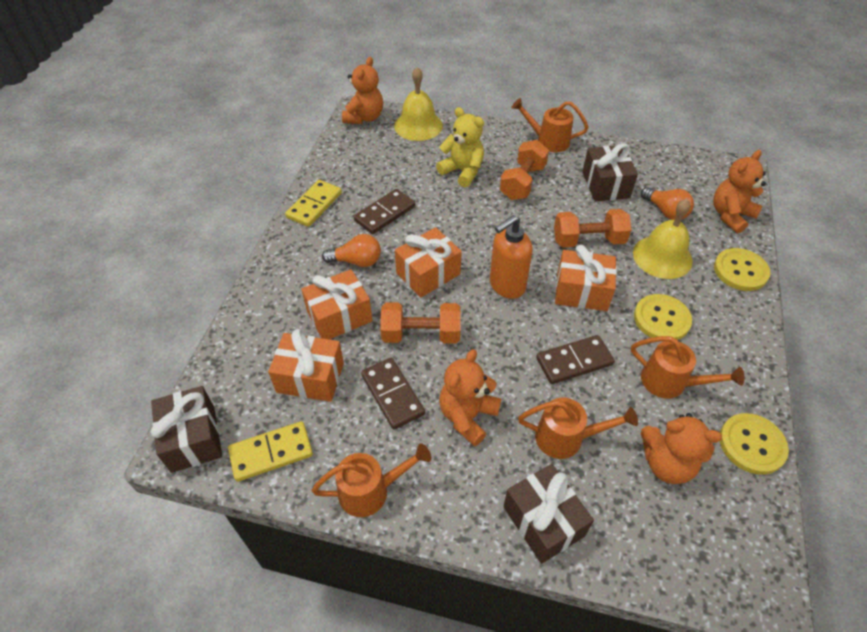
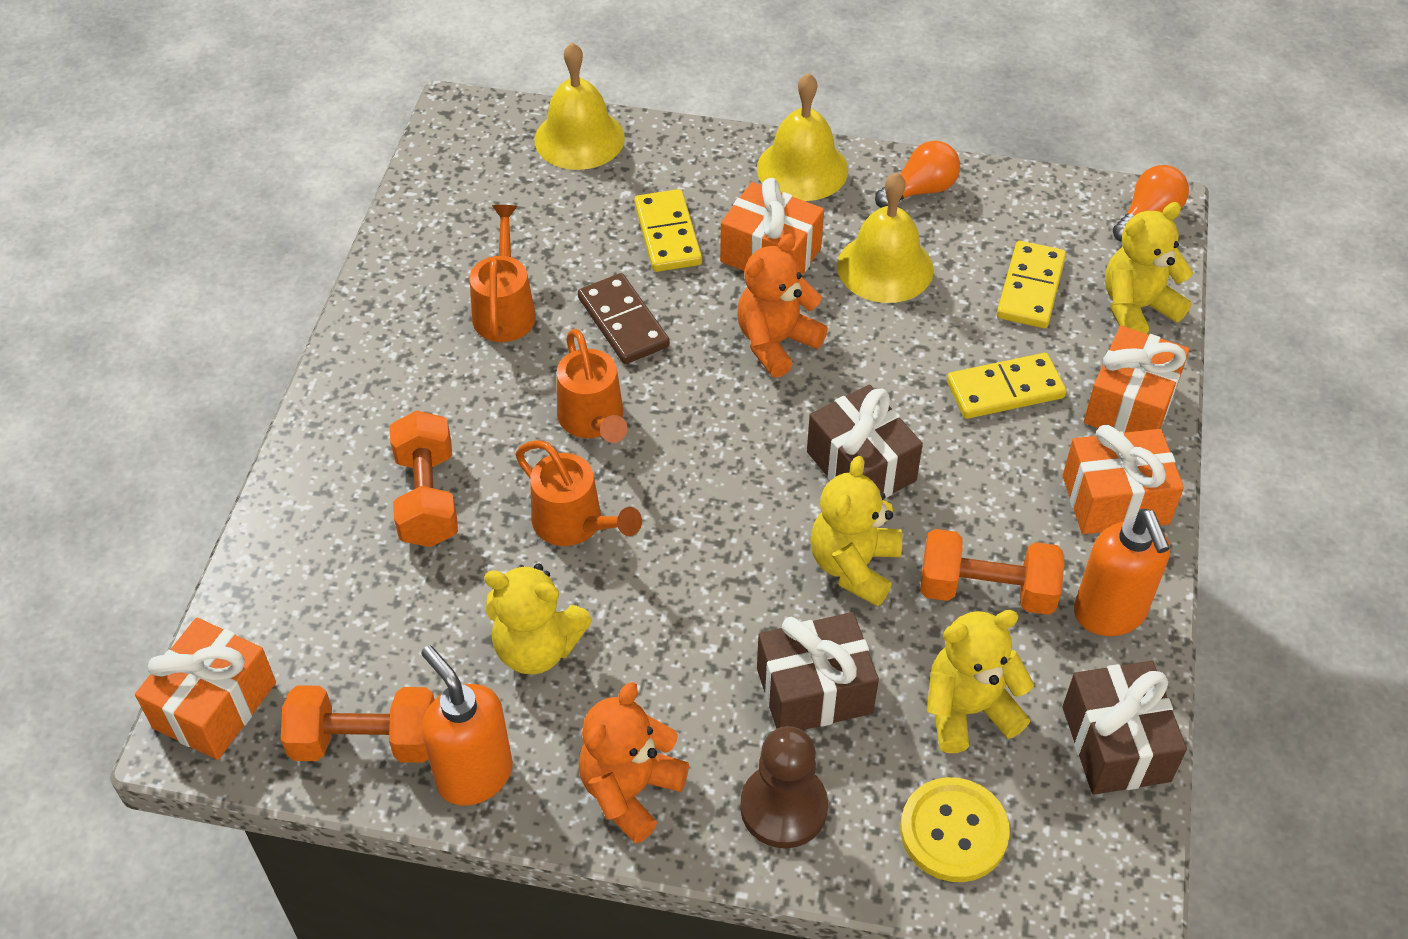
brown domino: [354,189,415,234] [361,358,425,430] [536,335,615,384] = 3 -> [578,273,670,364] = 1
brown pawn: none = 0 -> [740,726,828,848] = 1
orange soap dispenser: [490,215,533,299] = 1 -> [421,645,513,806] [1074,509,1170,636] = 2
orange teddy bear: [342,57,383,124] [439,349,501,446] [640,413,722,484] [713,150,766,234] = 4 -> [579,682,689,844] [737,234,828,378] = 2
orange watering can: [311,443,431,517] [511,98,589,152] [518,398,638,459] [631,336,745,399] = 4 -> [470,205,536,342] [515,440,642,546] [557,329,628,443] = 3
yellow bell: [394,67,443,141] [633,199,693,279] = 2 -> [535,42,625,170] [757,73,848,201] [837,172,934,303] = 3
yellow button: [634,294,692,340] [714,248,770,291] [720,413,789,475] = 3 -> [900,777,1010,882] = 1
yellow domino: [228,421,313,482] [285,180,342,227] = 2 -> [634,189,702,272] [947,353,1066,419] [997,241,1066,328] = 3
yellow teddy bear: [436,107,484,187] = 1 -> [484,563,592,675] [810,456,902,607] [927,610,1034,753] [1105,202,1193,334] = 4

